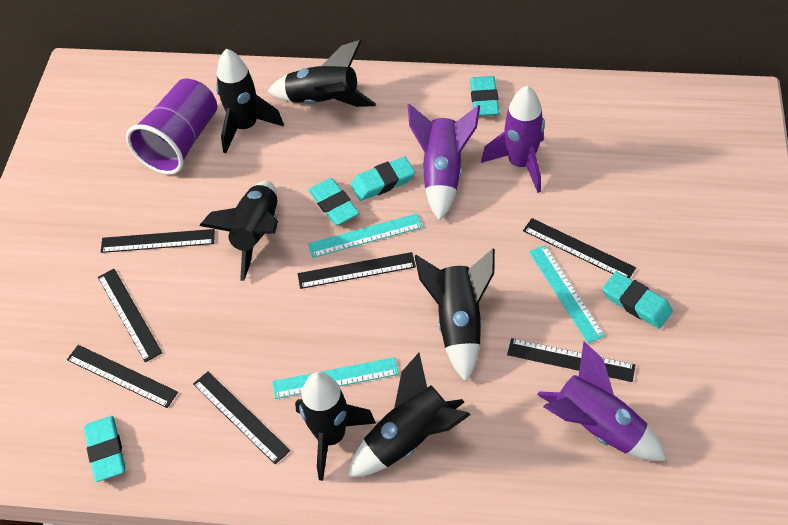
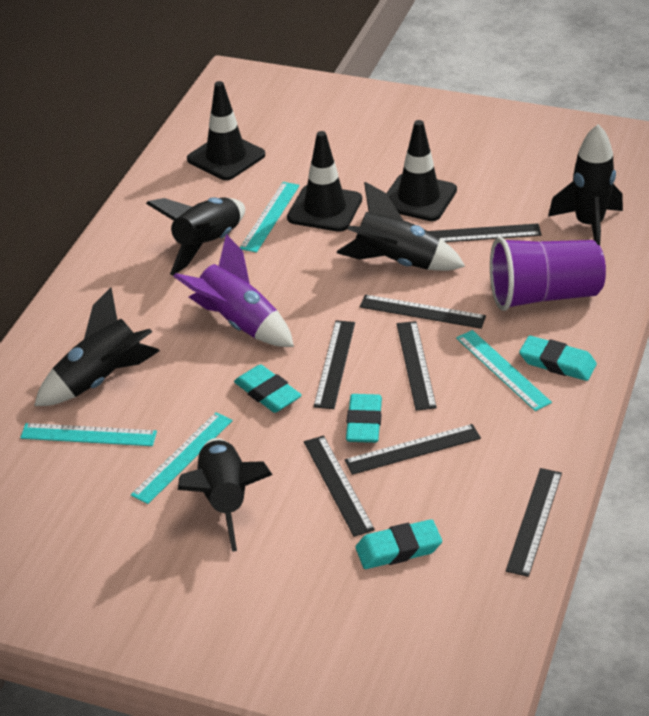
black rocket: [199,181,278,281] [216,49,284,153] [267,40,376,107] [295,372,376,481] [348,353,471,477] [415,249,495,382] = 6 -> [34,287,160,406] [146,197,245,275] [178,438,272,552] [337,182,466,271] [548,124,623,246] = 5
black traffic cone: none = 0 -> [187,81,265,180] [287,131,362,232] [386,120,457,221] = 3
purple rocket: [408,104,480,221] [481,86,545,193] [537,341,667,461] = 3 -> [173,234,294,347] = 1
turquoise eraser: [84,416,126,482] [309,178,359,225] [351,157,415,201] [470,76,499,116] [602,272,673,329] = 5 -> [234,364,302,413] [346,394,382,443] [356,519,442,569] [519,336,597,381] = 4
turquoise ruler: [272,357,399,399] [308,214,423,258] [529,245,605,343] = 3 -> [20,423,157,446] [131,412,233,504] [240,182,300,253] [456,330,552,411] = 4

